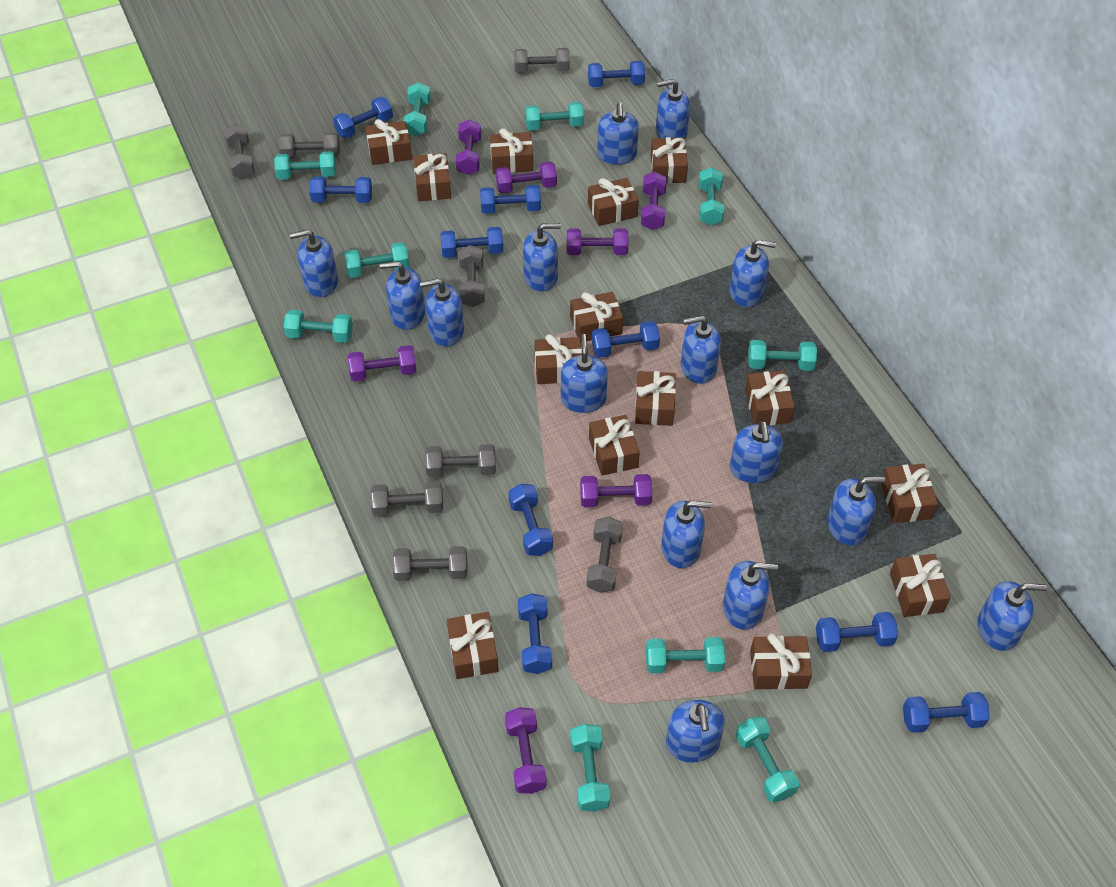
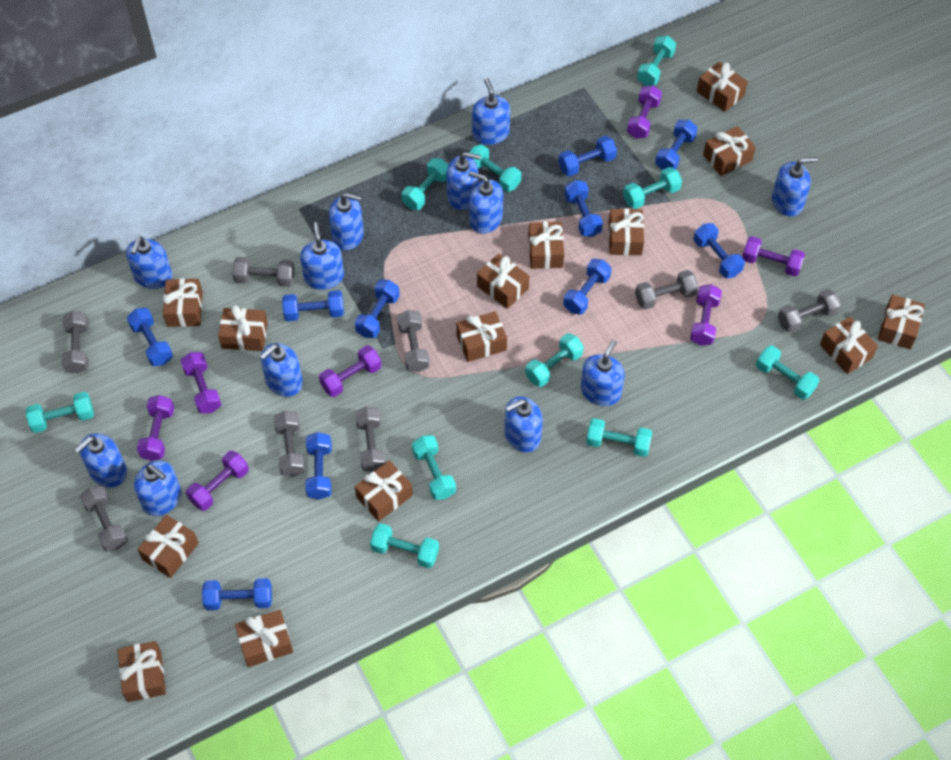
blue soap dispenser: [290,229,338,297] [380,261,425,330] [420,278,464,346] [523,223,561,292] [561,334,608,413] [597,102,639,165] [656,79,690,139] [661,500,712,568] [666,700,725,763] [681,316,721,384] [723,561,778,630] [730,239,776,307] [730,421,783,483] [827,477,885,546] [978,581,1047,651] = 15 -> [75,433,127,488] [126,236,172,289] [134,460,181,516] [260,343,303,397] [300,222,344,290] [329,193,364,250] [447,152,481,210] [469,171,503,234] [472,78,510,145] [505,397,543,452] [581,340,625,406] [772,157,818,216] = 12

